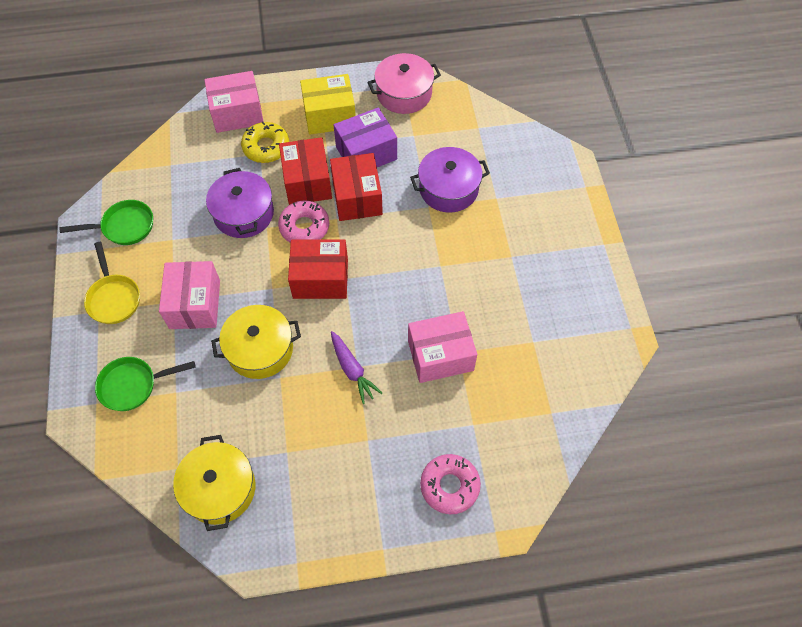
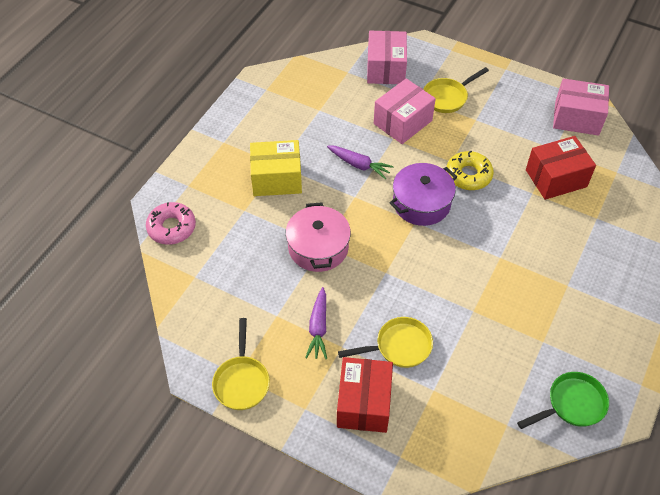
green pan: [60,200,153,245] [95,357,196,411] = 2 -> [517,372,609,429] = 1
pink donut: [278,200,329,243] [420,454,481,514] = 2 -> [146,202,196,245] = 1
purple box: [334,107,397,167] = 1 -> none = 0
purple carrot: [331,331,382,404] = 1 -> [305,287,327,359] [327,145,394,179] = 2
purple pot: [206,168,274,238] [410,147,490,212] = 2 -> [389,163,457,226] = 1
red box: [279,137,332,205] [288,239,348,299] [330,153,383,221] = 3 -> [337,357,393,433] [526,136,596,200] = 2
yellow pan: [84,242,140,324] = 1 -> [212,318,270,410] [338,317,433,368] [423,67,489,113] = 3
yellow pot: [173,435,255,531] [211,305,301,379] = 2 -> none = 0

